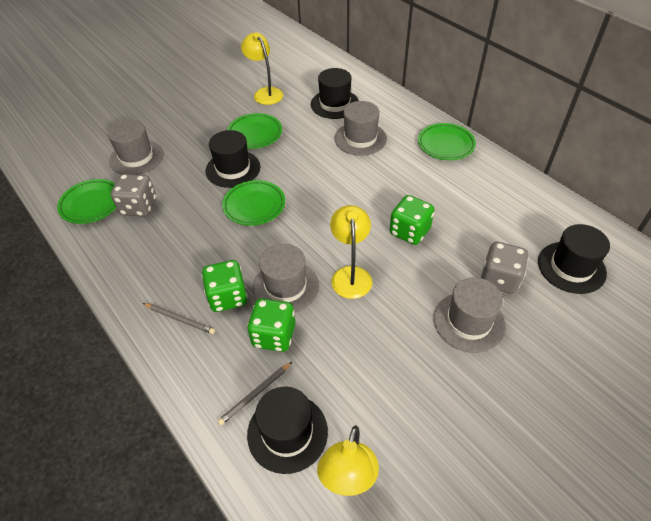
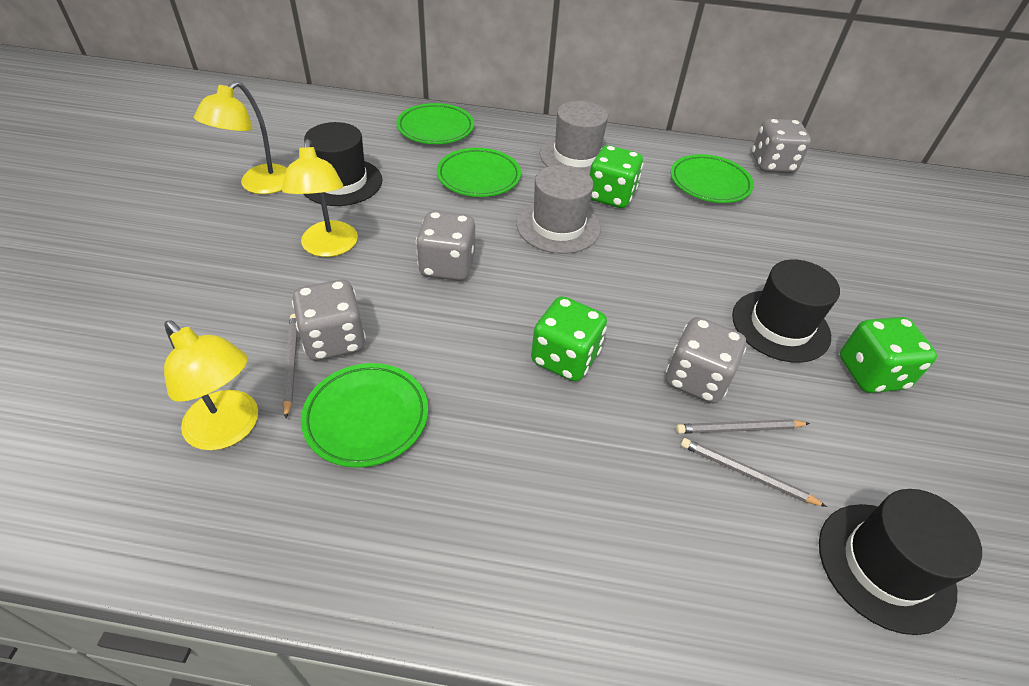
black hat: [206,130,260,188] [247,387,328,474] [311,68,359,119] [538,224,610,294] = 4 -> [304,122,382,206] [732,259,840,363] [819,489,982,635] = 3
grey dice: [111,174,156,217] [481,242,529,294] = 2 -> [292,280,366,361] [416,211,475,281] [666,317,746,403] [752,119,811,173] = 4
grey hat: [108,119,164,175] [253,244,319,313] [334,101,387,156] [434,277,506,353] = 4 -> [516,165,601,254] [540,101,608,175] = 2
grey pencil: [143,303,215,334] [218,362,292,425] = 2 -> [282,314,298,418] [676,419,810,434] [681,438,827,507] = 3

